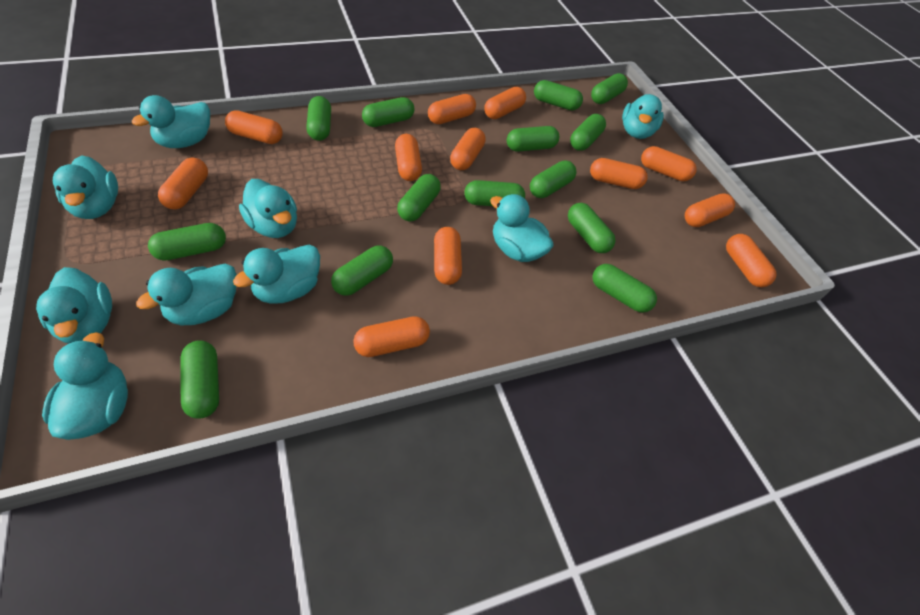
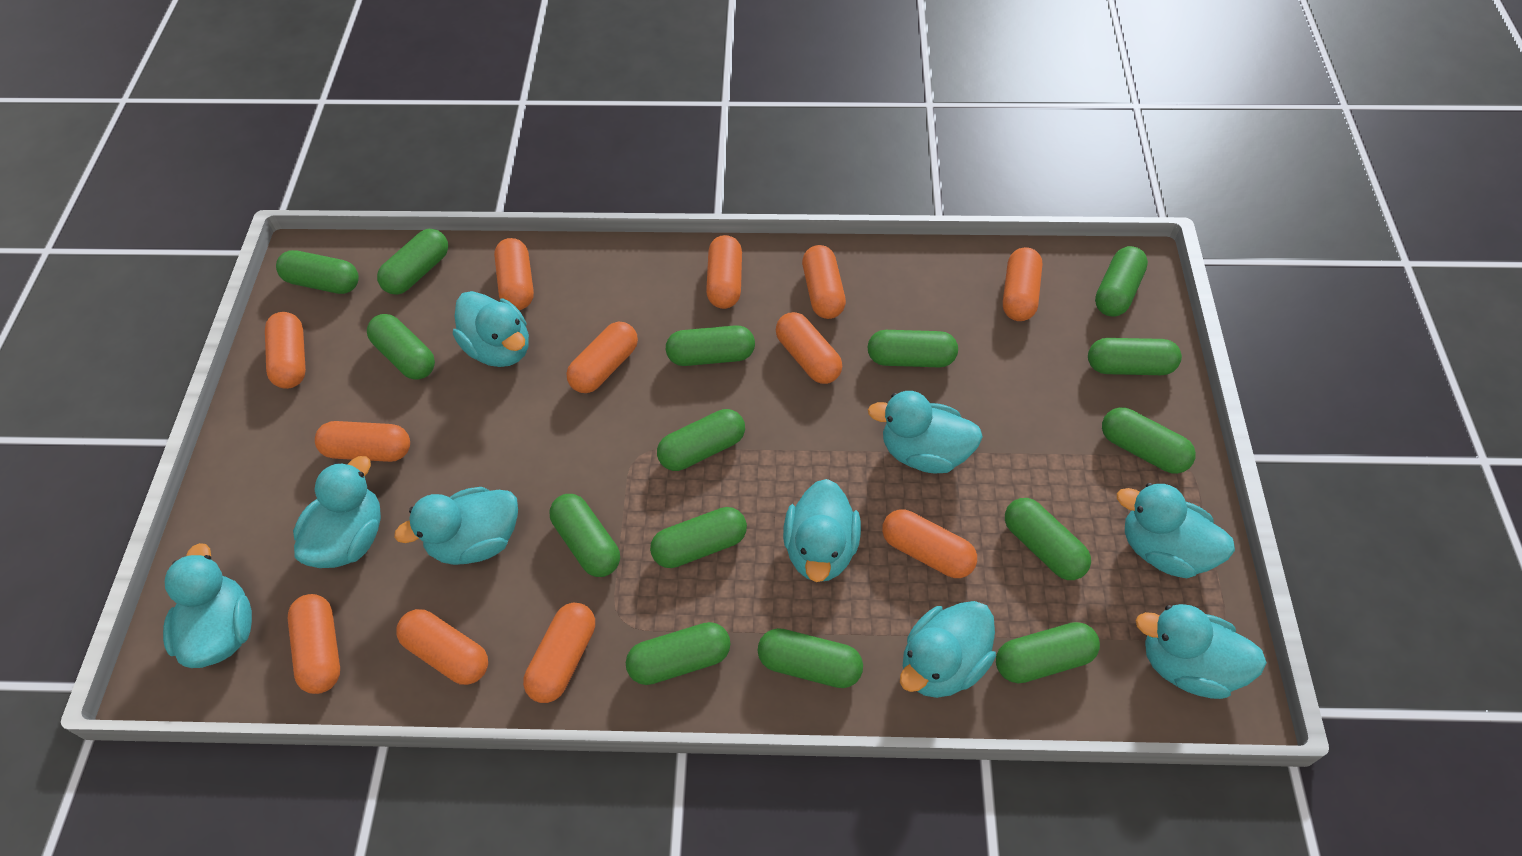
green capsule: [148,223,226,261] [180,340,219,419] [306,96,331,141] [331,245,393,296] [362,97,414,127] [397,174,441,221] [464,180,525,206] [507,126,559,152] [530,160,577,198] [534,80,583,110] [568,203,616,253] [570,114,606,151] [591,73,628,104] [592,264,657,313] = 14 -> [276,250,359,294] [367,314,435,380] [377,229,448,295] [549,494,620,577] [626,622,731,685] [650,507,747,568] [657,409,745,471] [666,325,755,366] [757,628,863,688] [868,330,958,367] [996,622,1100,683] [1005,498,1091,580] [1088,338,1182,375] [1095,246,1148,316] [1102,407,1196,474] = 15

